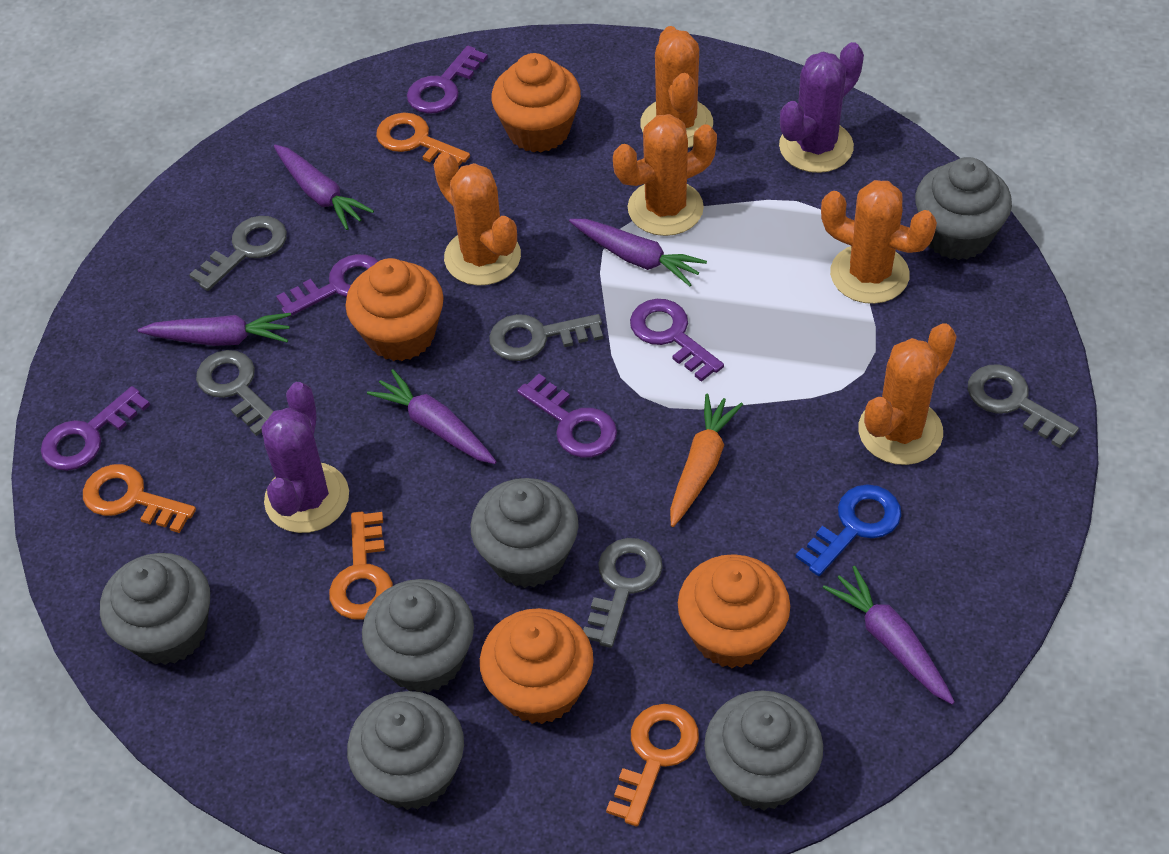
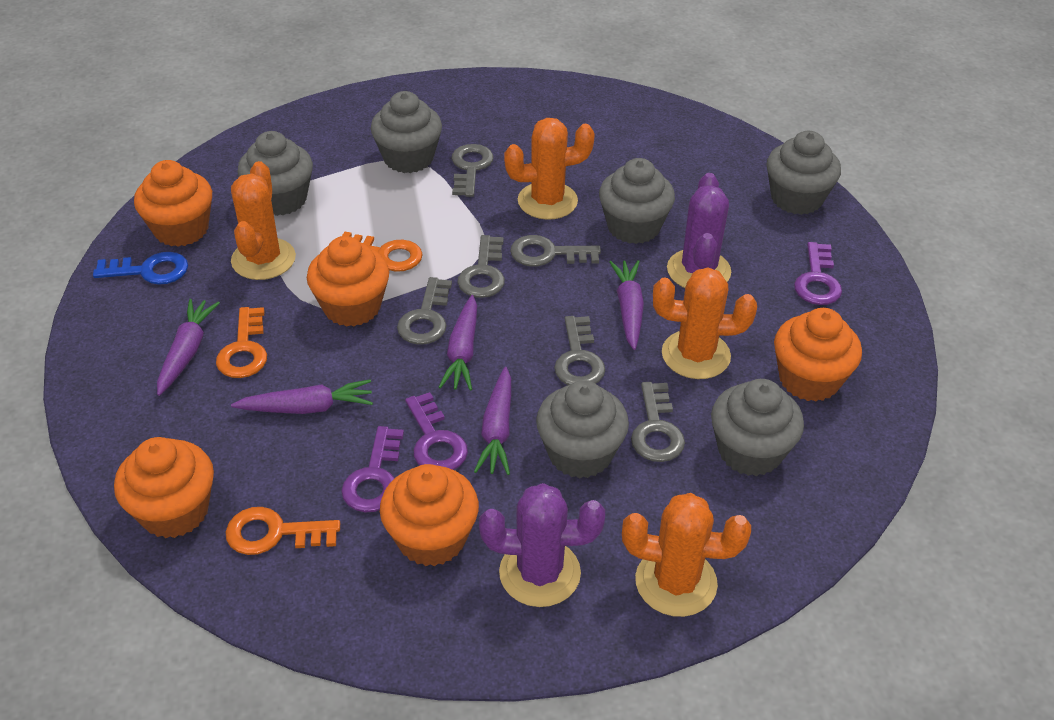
grey key: [189,216,287,291] [196,350,274,436] [489,314,603,361] [583,538,663,648] [968,364,1079,448] = 5 -> [397,277,452,345] [452,144,494,197] [458,235,505,298] [510,235,601,266] [554,316,605,385] [631,382,685,462] = 6
orange cactus: [434,152,521,286] [613,114,717,236] [640,26,713,148] [821,180,937,304] [858,323,957,465] = 5 -> [231,161,296,280] [504,118,595,220] [622,493,751,617] [653,268,757,379] = 4
orange carrot: [670,394,743,527] = 1 -> none = 0
orange cupcake: [345,258,444,361] [480,608,594,724] [491,53,581,153] [678,554,790,668] = 4 -> [114,437,214,538] [134,160,212,247] [307,236,389,327] [380,464,479,566] [774,308,862,402] = 5
orange key: [83,464,196,533] [329,512,393,620] [376,113,470,167] [606,704,699,826] = 4 -> [216,307,267,378] [225,507,340,555] [342,232,423,272] = 3
purple key: [41,386,150,471] [276,254,378,318] [407,45,488,114] [517,374,617,458] [630,299,724,382] = 5 -> [341,426,404,512] [405,392,468,470] [794,242,842,305] = 3

